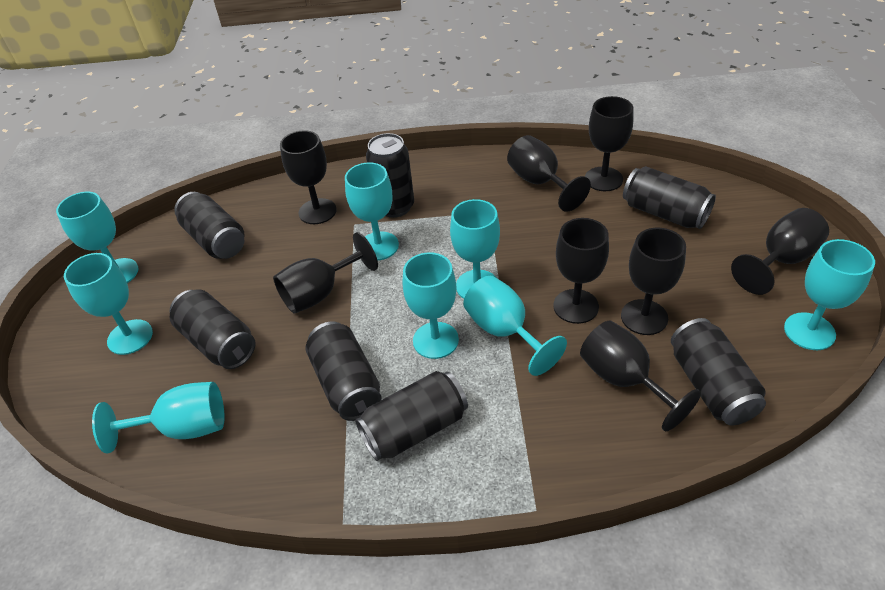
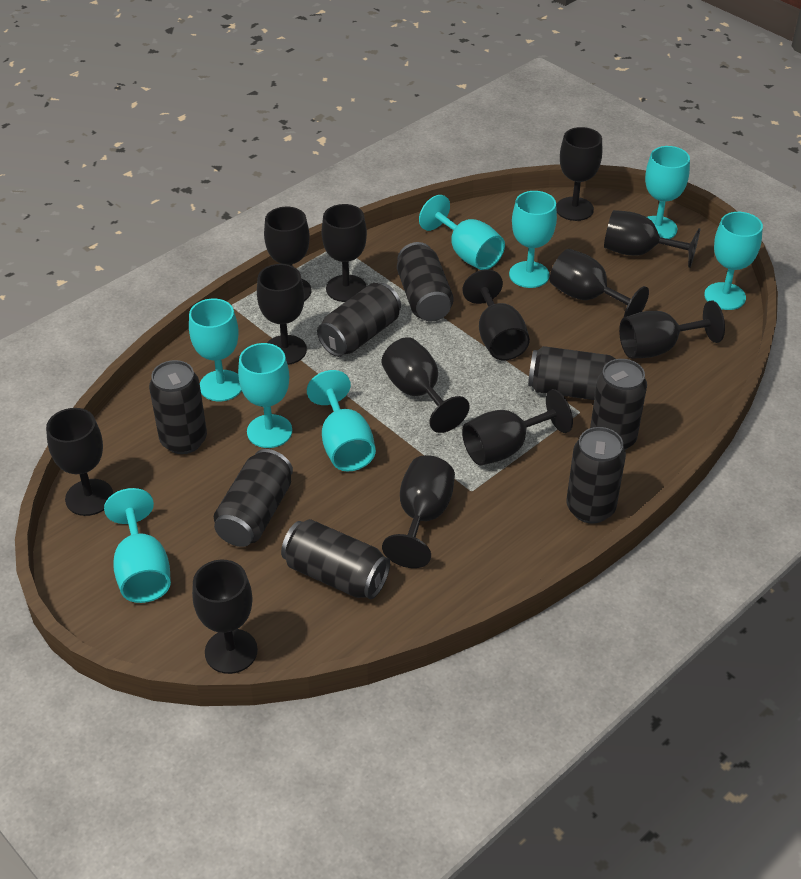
black can: [170,289,256,369] [174,192,245,259] [306,321,382,421] [355,371,468,461] [366,133,414,218] [623,166,716,229] [671,318,766,425] = 7 -> [149,360,207,454] [214,449,293,547] [281,519,390,599] [317,283,401,357] [397,242,454,321] [528,346,616,400] [567,427,626,524] [590,359,647,450] = 8
black goblet: [273,232,378,313] [280,130,337,224] [507,135,591,212] [553,218,609,324] [580,321,701,431] [585,96,633,191] [621,228,686,335] [731,208,829,295] = 8 -> [46,408,113,516] [192,560,258,674] [257,264,307,365] [264,207,312,301] [322,204,367,302] [382,337,470,433] [382,455,455,568] [462,269,530,360] [462,389,573,466] [550,249,649,317] [556,127,602,221] [604,210,701,268] [619,301,725,359] = 13

